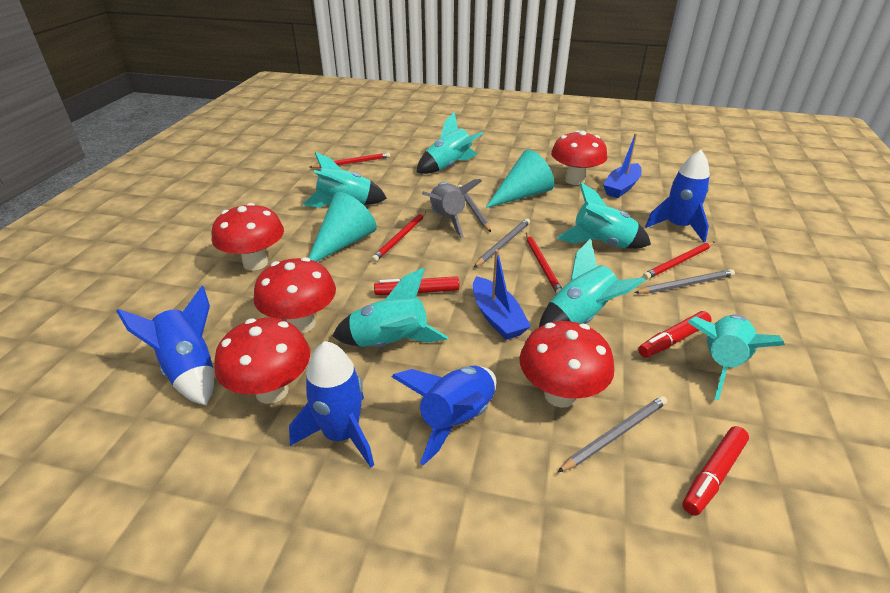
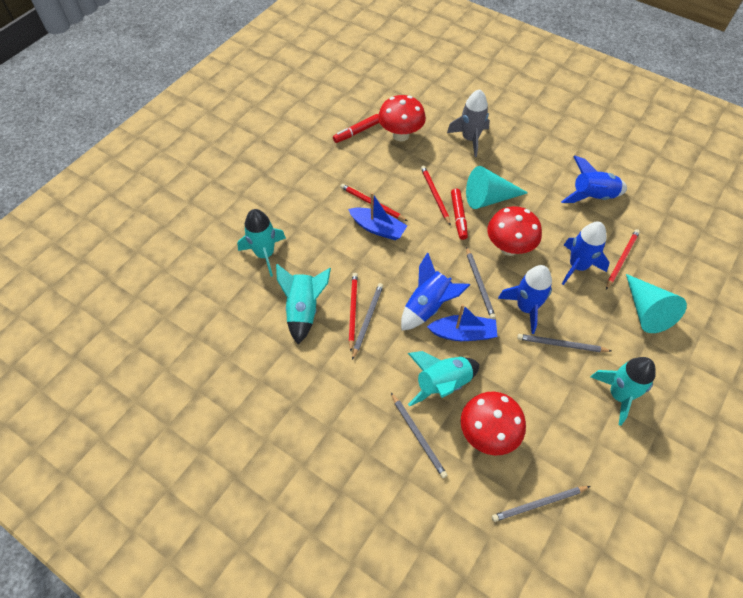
grey pencil: [458,185,491,232] [474,219,530,267] [557,396,667,473] [635,269,735,294] = 4 -> [352,283,383,360] [391,393,447,478] [466,247,496,319] [492,486,590,522] [517,334,611,352] = 5
red marker: [374,276,459,295] [638,311,712,358] [682,426,749,516] = 3 -> [333,114,379,143] [451,188,468,240] = 2
red mushroom: [212,203,284,270] [214,318,310,404] [254,257,336,333] [520,321,614,408] [551,131,607,185] = 5 -> [378,95,426,141] [461,392,526,455] [487,206,542,256] = 3
turquoise rocket: [303,152,387,208] [333,268,448,347] [417,112,484,174] [539,239,645,327] [557,183,651,249] [688,315,785,400] = 6 -> [237,209,286,277] [276,264,331,344] [408,351,479,406] [591,357,656,426] = 4

